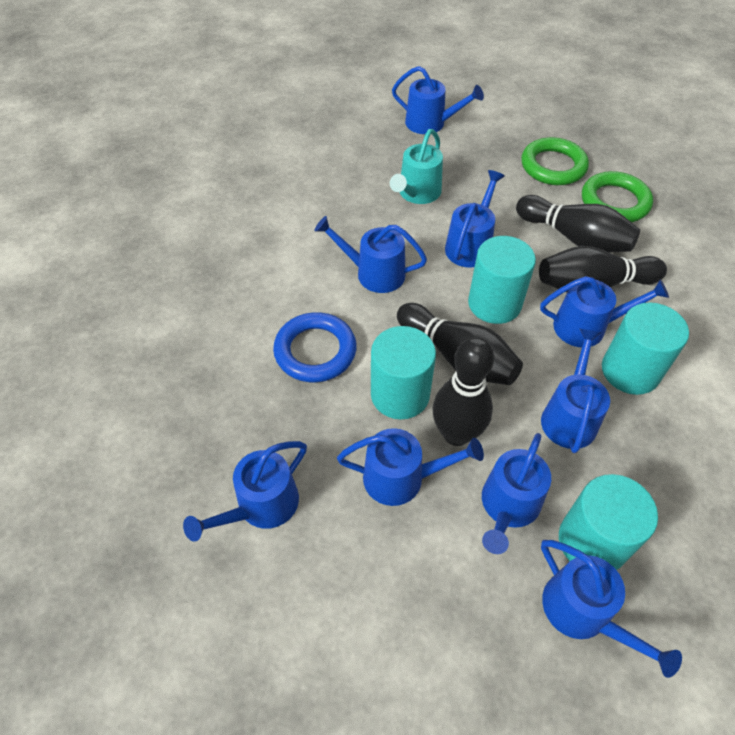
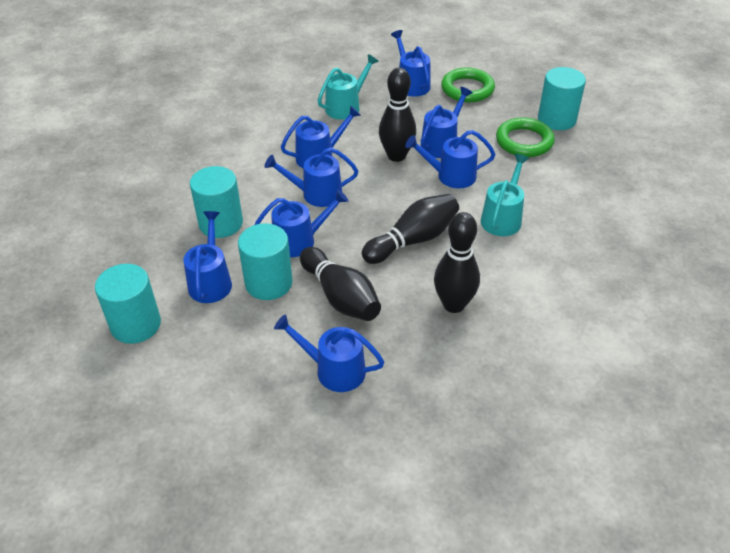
blue ring: [273,312,357,382] = 1 -> none = 0
blue watering can: [183,441,307,542] [314,216,427,293] [337,428,484,506] [392,66,484,134] [445,170,505,268] [482,433,551,554] [540,276,669,347] [541,328,610,453] [541,540,682,678] = 9 -> [183,211,232,303] [255,189,348,257] [265,147,358,207] [274,314,384,392] [281,106,360,169] [391,30,431,97] [405,130,496,188] [421,87,473,158] = 8
turquoise watering can: [390,129,443,204] = 1 -> [317,54,379,120] [481,154,529,236] = 2

